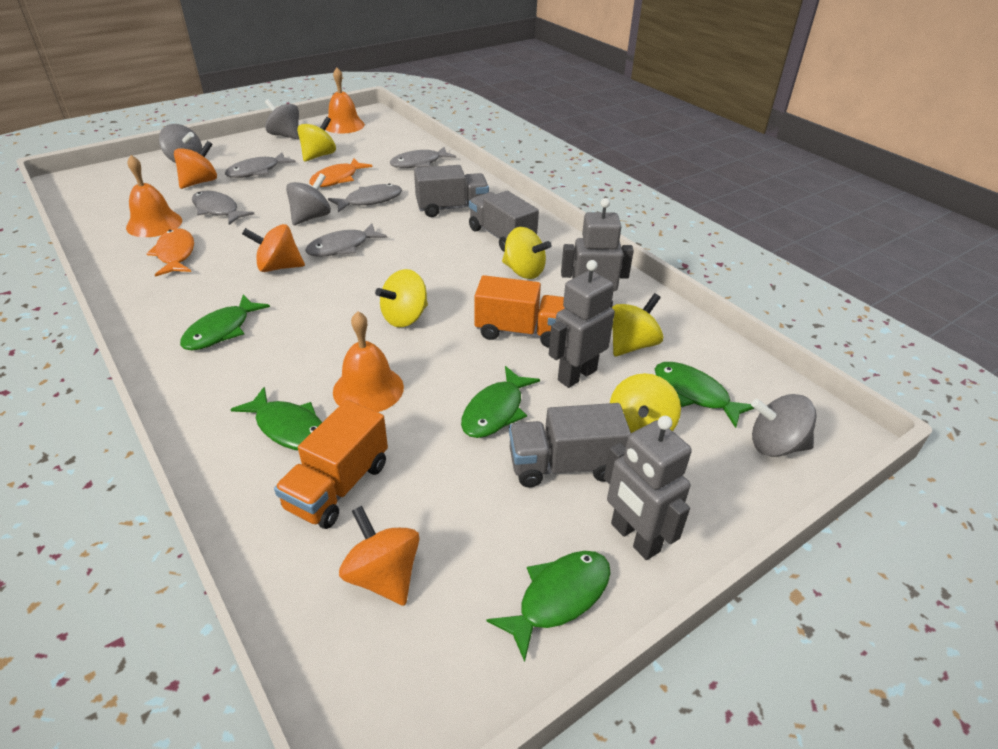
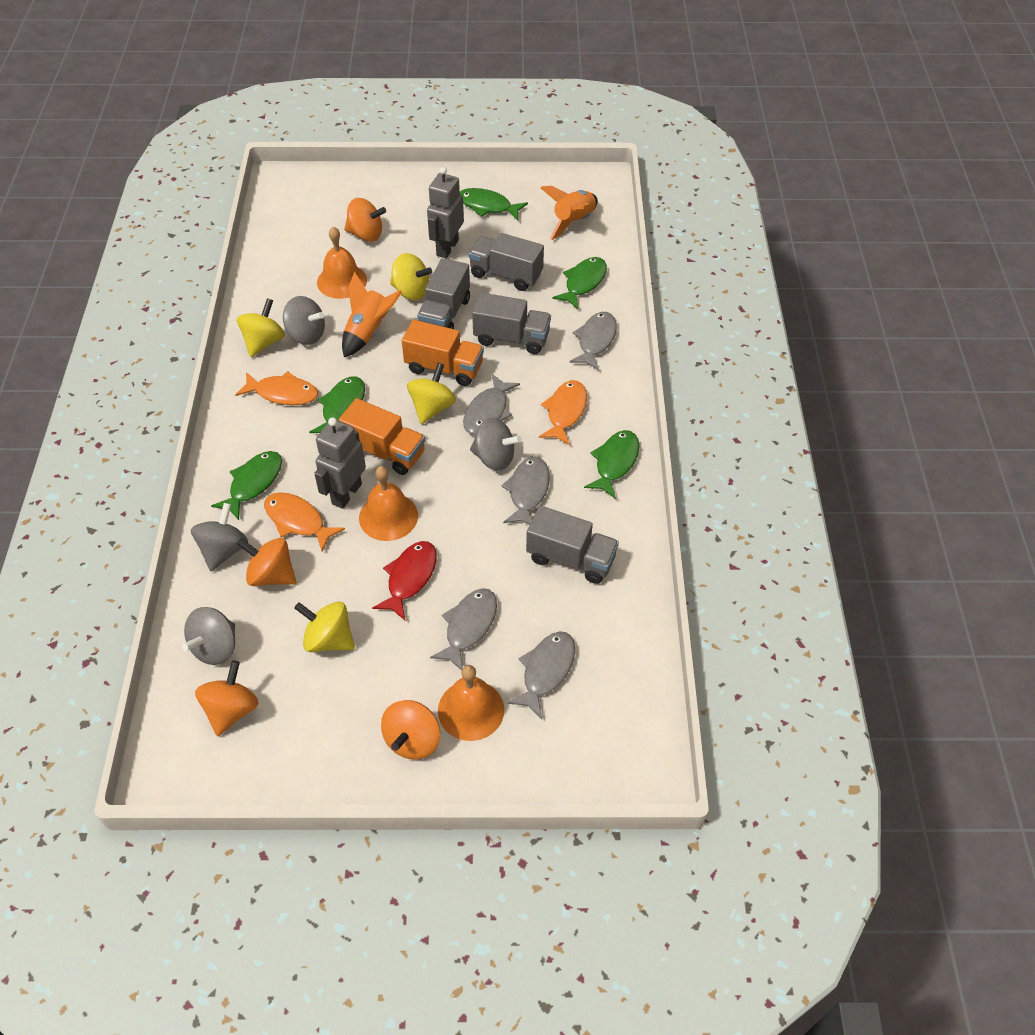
grey robot: [549,260,615,388] [561,198,634,300] [604,416,692,560] = 3 -> [314,417,366,509] [427,167,464,258] = 2
grey truck: [414,165,489,217] [469,191,539,252] [509,403,631,488] = 3 -> [417,258,470,329] [468,233,544,291] [472,292,551,354] [526,506,619,584] = 4
orange fish: [147,228,194,277] [309,158,372,187] = 2 -> [235,371,318,405] [264,492,345,552] [539,380,587,445] = 3
orange rocket: none = 0 -> [342,272,402,357] [541,186,598,240] = 2
orange spinning top: [174,141,217,189] [242,224,305,272] [339,506,419,606] = 3 -> [195,661,258,736] [237,538,296,586] [344,198,386,242] [381,700,440,760] = 4
red fish: none = 0 -> [372,541,437,620] = 1
yellow spinning top: [297,117,336,162] [375,269,428,328] [502,227,551,279] [610,373,681,433] [612,293,664,356] = 5 -> [237,298,285,357] [294,601,355,652] [390,253,432,300] [407,363,456,424] = 4

